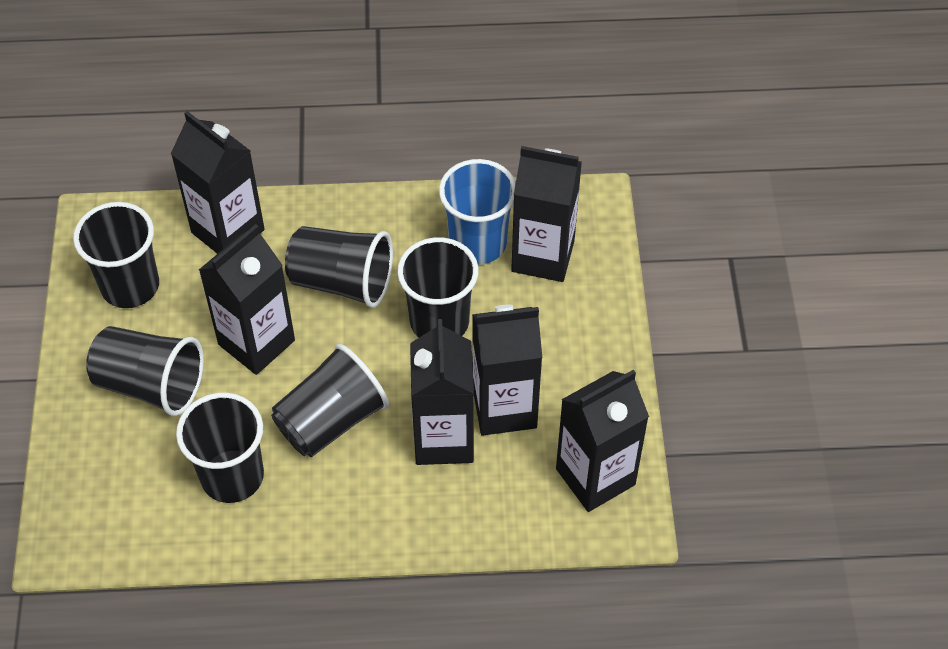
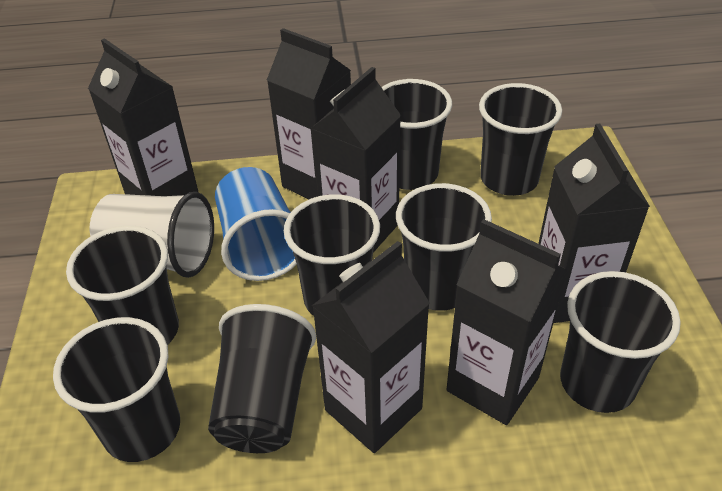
black cup: [73,202,159,308] [86,326,204,416] [176,392,264,503] [271,344,389,457] [285,226,393,308] [397,237,479,338] = 6 -> [53,317,180,462] [66,226,179,345] [208,304,316,453] [284,194,380,316] [381,79,452,190] [396,183,492,311] [479,83,562,196] [560,271,681,413] = 8
white cup: none = 0 -> [90,192,214,278] = 1

